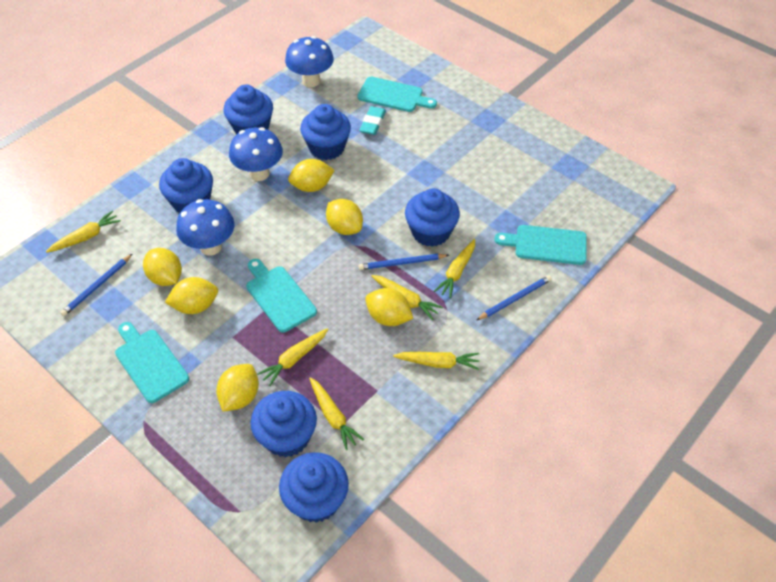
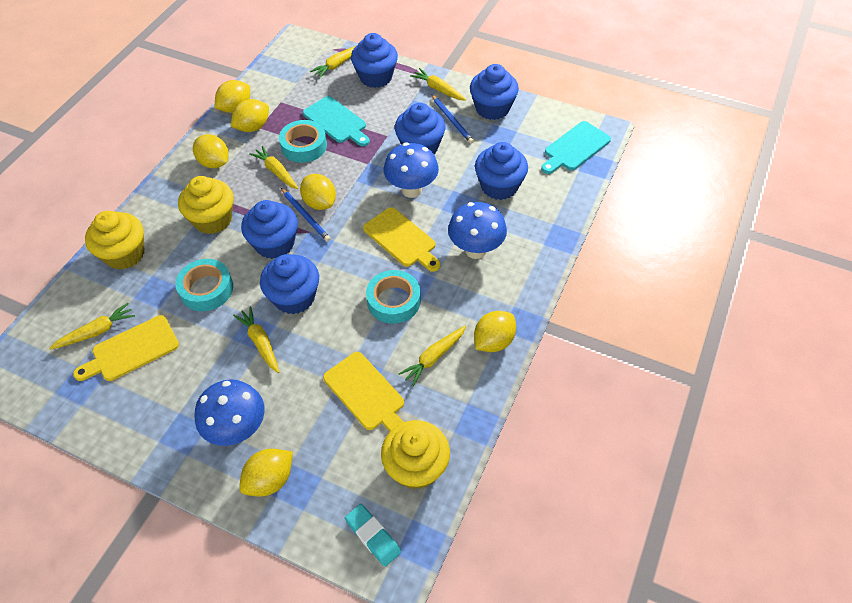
blue pencil: [60,254,132,316] [359,254,449,270] [477,275,552,320] = 3 -> [281,188,331,242] [431,94,474,144] = 2
turquoise cutting board: [115,322,189,403] [246,259,317,332] [357,77,437,112] [494,225,587,265] = 4 -> [303,96,370,146] [541,121,611,174] = 2
turquoise tape: none = 0 -> [175,259,233,311] [279,120,327,163] [366,270,421,324] = 3
yellow cupcake: none = 0 -> [85,211,144,270] [178,176,234,234] [381,420,450,489] = 3
yellow cutting board: none = 0 -> [73,315,179,381] [323,352,404,432] [363,207,441,272] = 3

